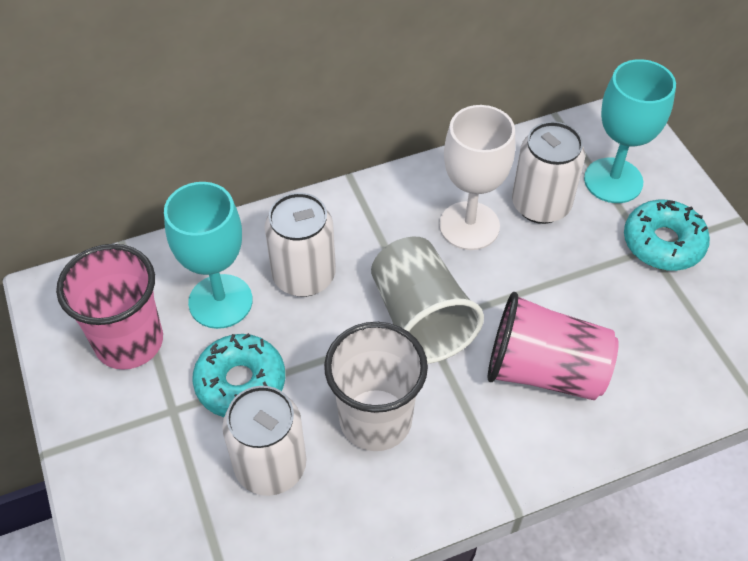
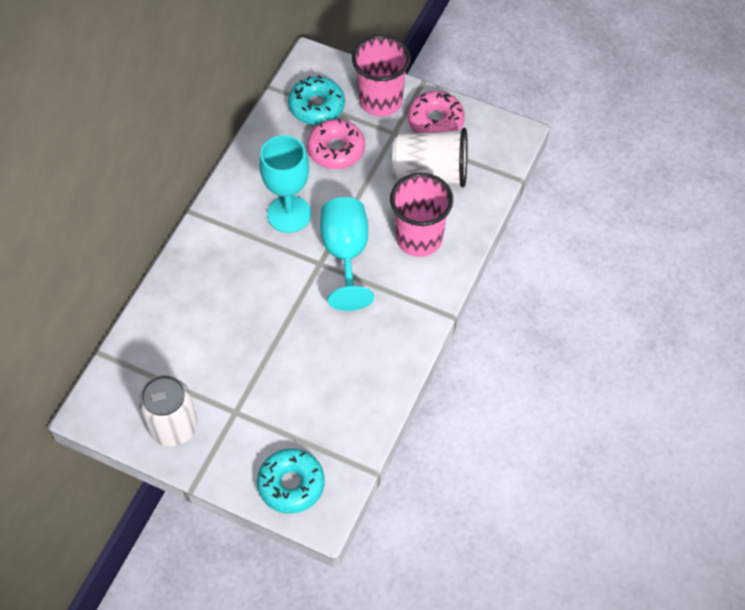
grey cup: [371,237,484,364] = 1 -> none = 0
pink donut: none = 0 -> [307,119,365,169] [408,91,465,133] = 2
white can: [222,386,306,496] [265,193,336,297] [512,121,585,224] = 3 -> [139,375,198,447] = 1
white goblet: [439,105,515,250] = 1 -> none = 0

